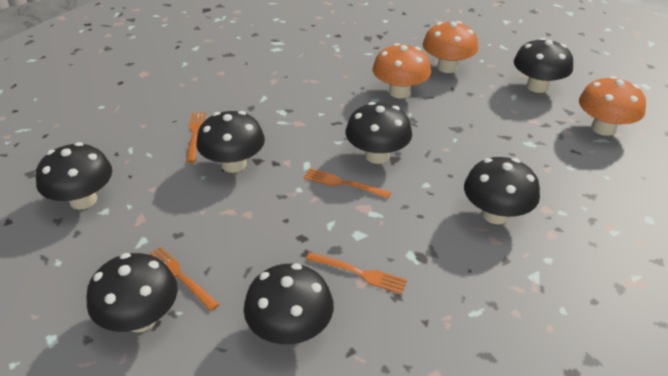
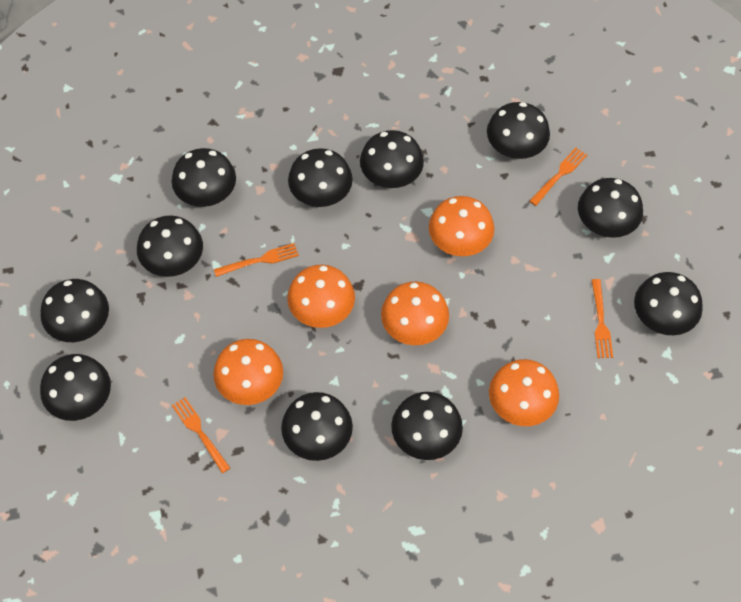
black mushroom: [36,142,112,210] [86,253,178,332] [196,111,265,173] [244,263,334,344] [346,102,412,164] [464,157,540,224] [514,38,573,93] = 7 -> [40,279,109,342] [40,354,111,421] [137,215,203,277] [172,148,236,207] [281,392,353,461] [288,148,353,207] [360,130,424,188] [391,392,463,460] [487,102,550,159] [578,178,643,238] [634,272,703,335] = 11
orange mushroom: [373,43,431,98] [423,21,478,73] [579,76,646,136] = 3 -> [213,339,283,405] [287,265,355,328] [381,281,449,345] [429,196,494,256] [489,359,559,426] = 5

